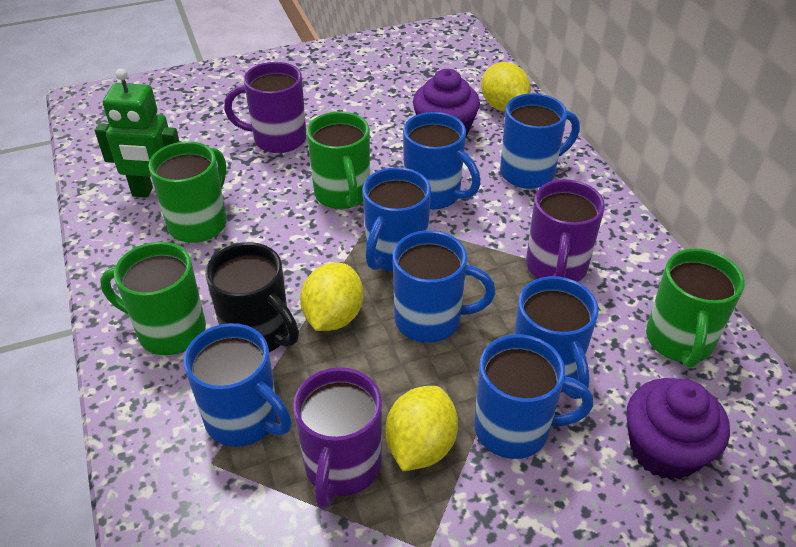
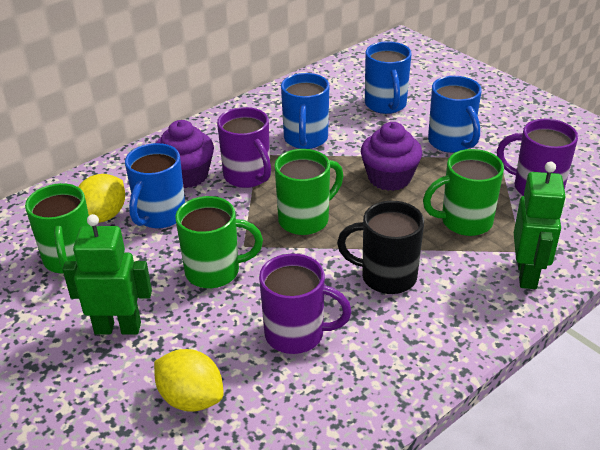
blue mug: [184,323,292,447] [363,167,431,271] [393,230,495,343] [403,112,480,210] [474,334,593,459] [500,93,580,189] [514,276,599,399] = 7 -> [125,143,185,228] [281,73,329,149] [365,41,412,114] [428,76,482,153] = 4
green robot: [95,68,180,198] = 1 -> [63,214,152,334] [514,162,566,289] = 2
yellow lemon: [300,262,363,331] [386,386,458,471] [481,62,531,111] = 3 -> [78,174,125,223] [154,349,224,412] = 2

